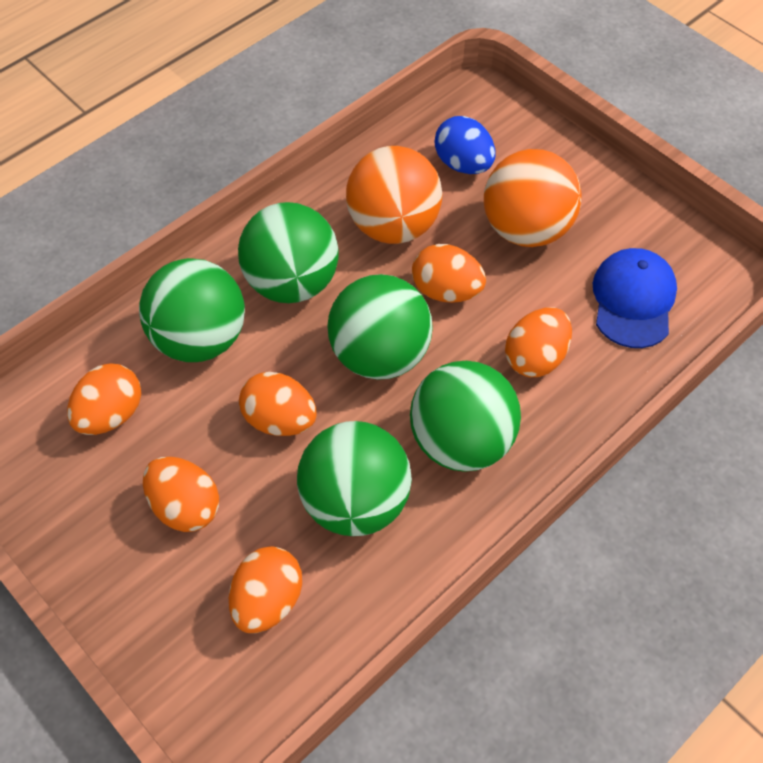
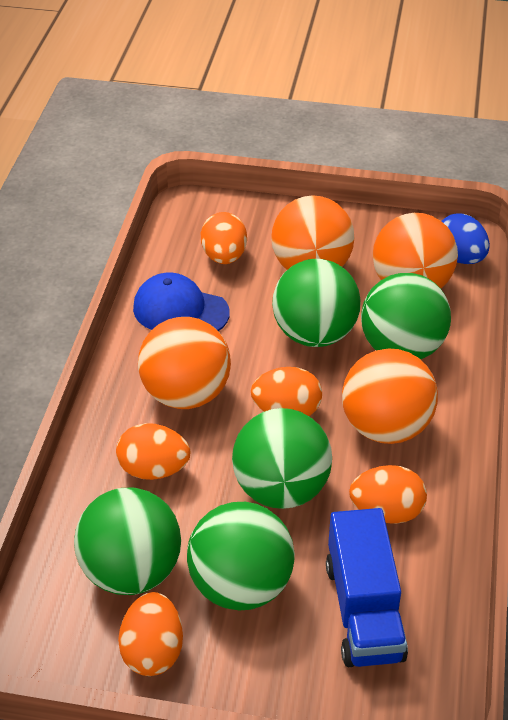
blue truck: none = 0 -> [326,508,408,667] = 1
orange ball: [346,146,442,244] [484,149,582,247] = 2 -> [138,317,231,409] [271,195,354,270] [342,349,438,444] [373,213,458,288] = 4
orange egg: [67,363,141,435] [143,457,219,532] [229,546,302,633] [239,372,317,436] [412,244,486,303] [505,307,572,377] = 6 -> [116,423,190,480] [118,592,183,676] [201,212,247,264] [251,367,322,416] [349,465,427,524] = 5

